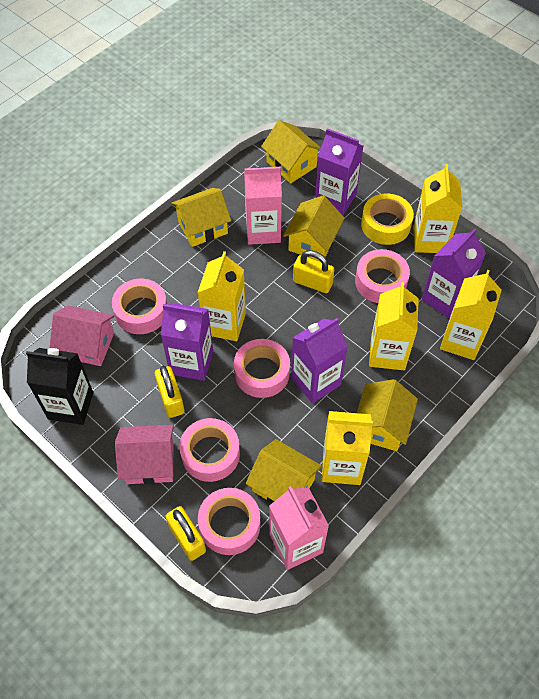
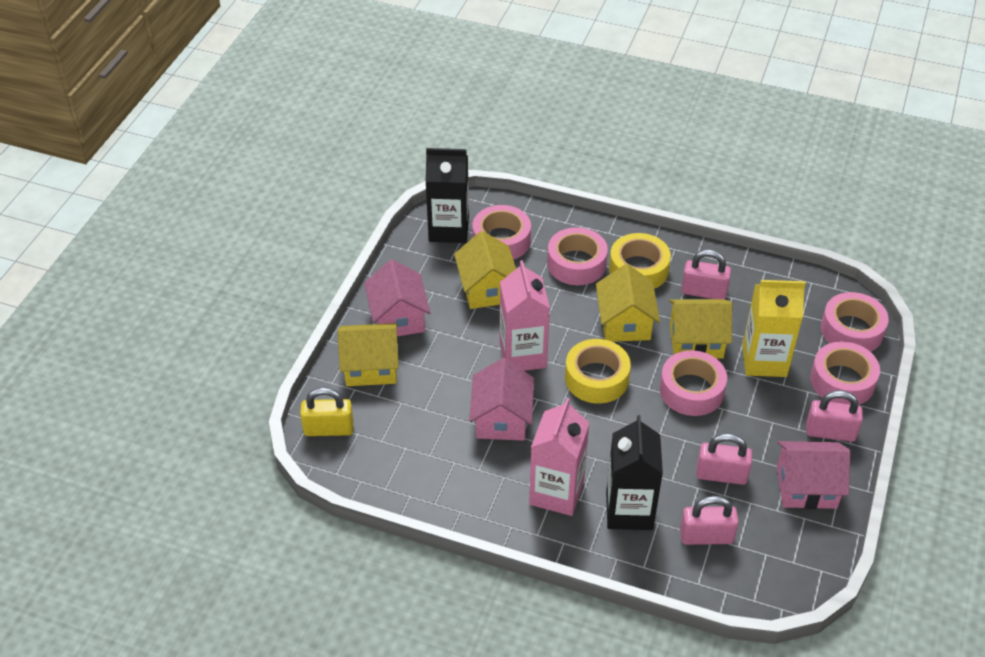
black carton: [26,348,93,425] = 1 -> [426,148,469,243] [606,415,663,530] = 2
pink house: [50,306,114,366] [115,425,174,484] = 2 -> [364,260,431,337] [469,358,534,441] [777,441,850,509] = 3
pink padlock: none = 0 -> [680,496,739,545] [681,249,731,299] [696,433,752,485] [806,390,863,442] = 4
purple carton: [161,303,213,381] [291,318,348,403] [315,128,363,215] [422,228,486,319] = 4 -> none = 0
yellow carton: [197,251,246,341] [322,411,373,485] [369,282,419,370] [413,164,463,253] [440,270,502,360] = 5 -> [742,280,806,377] = 1
yellow house: [171,188,231,247] [246,439,322,504] [261,120,321,184] [283,196,344,262] [357,379,418,451] = 5 -> [338,323,399,386] [454,231,516,309] [596,264,660,342] [669,299,732,359] = 4
yellow padlock: [155,366,184,418] [166,506,206,561] [293,250,334,293] = 3 -> [300,387,354,436] = 1
yellow tape: [361,193,414,245] = 1 -> [565,339,631,404] [609,233,671,289] = 2

